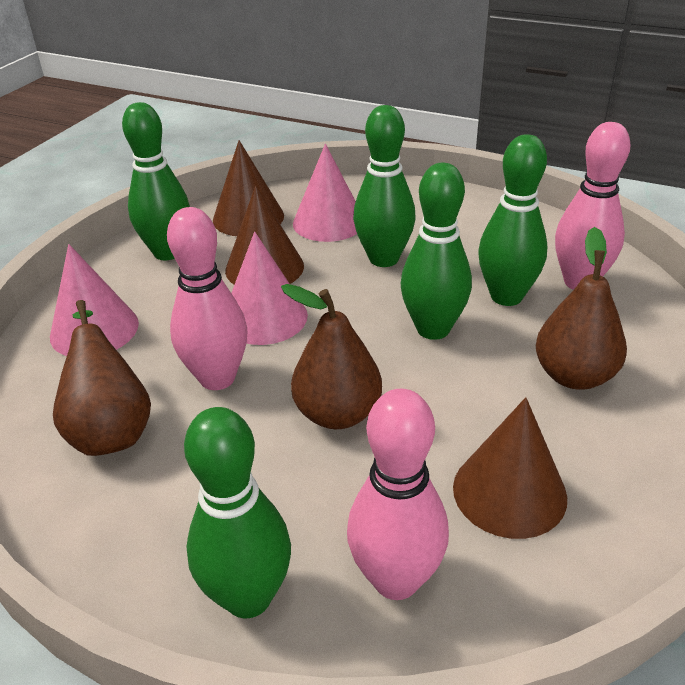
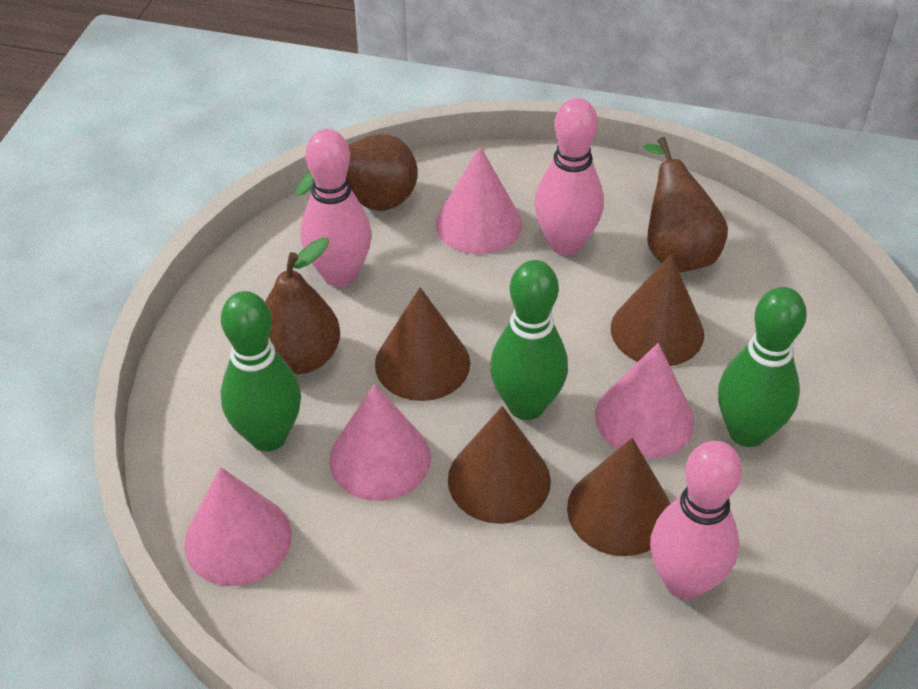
brown cone: [213,140,284,236] [225,186,304,285] [453,397,567,539] = 3 -> [375,287,470,401] [448,406,551,524] [567,438,670,556] [611,254,704,366] = 4
green bowling pin: [122,102,190,260] [184,407,291,618] [353,105,416,267] [401,163,472,340] [478,134,547,306] = 5 -> [220,291,301,451] [490,260,568,420] [718,287,807,447] = 3
pink cone: [50,244,139,356] [231,231,308,345] [293,144,357,242] = 3 -> [184,467,292,586] [329,384,431,501] [436,146,522,254] [595,343,694,459] = 4

